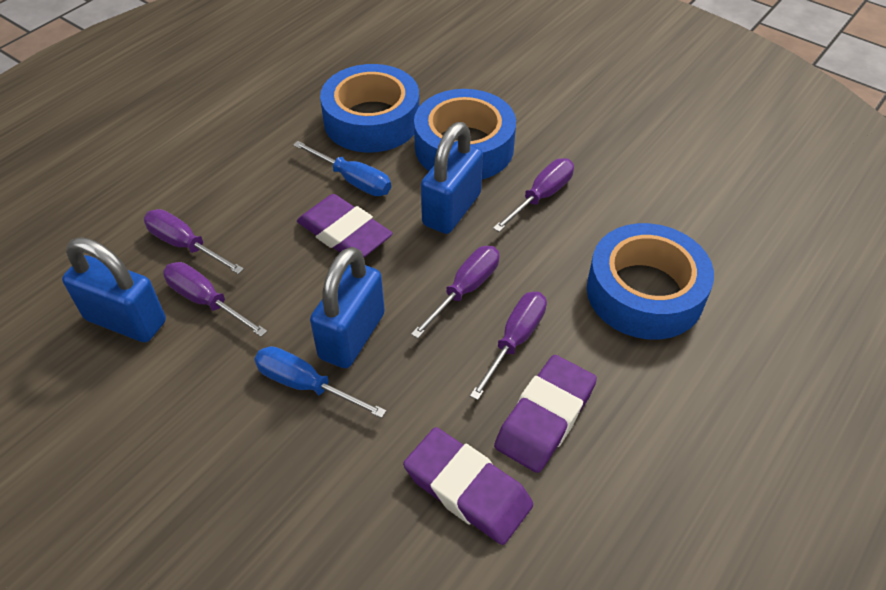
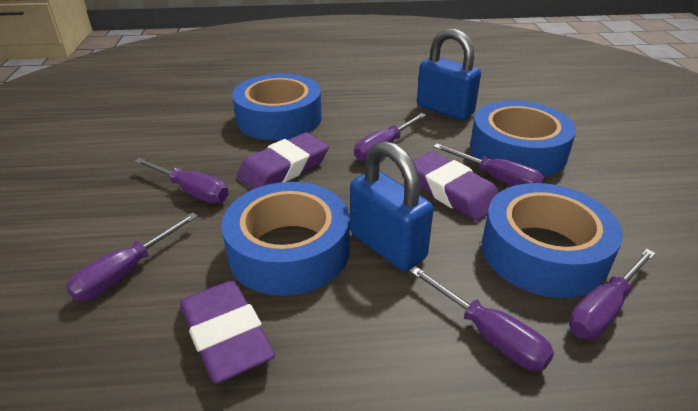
blue padlock: [62,237,166,342] [310,247,385,368] [421,122,483,234] = 3 -> [350,141,434,271] [417,28,481,120] = 2
blue screwdriver: [254,346,386,418] [293,141,391,196] = 2 -> none = 0
blue tape: [320,64,419,153] [414,89,516,179] [587,223,714,340] = 3 -> [221,182,350,296] [232,73,322,140] [470,101,576,177] [482,183,623,298] = 4
purple screwdriver: [144,209,244,274] [163,262,267,337] [411,246,499,338] [470,292,547,400] [493,158,574,232] = 5 -> [66,213,198,301] [134,158,229,203] [354,113,426,161] [409,266,554,371] [433,144,545,186] [569,249,656,340] = 6

